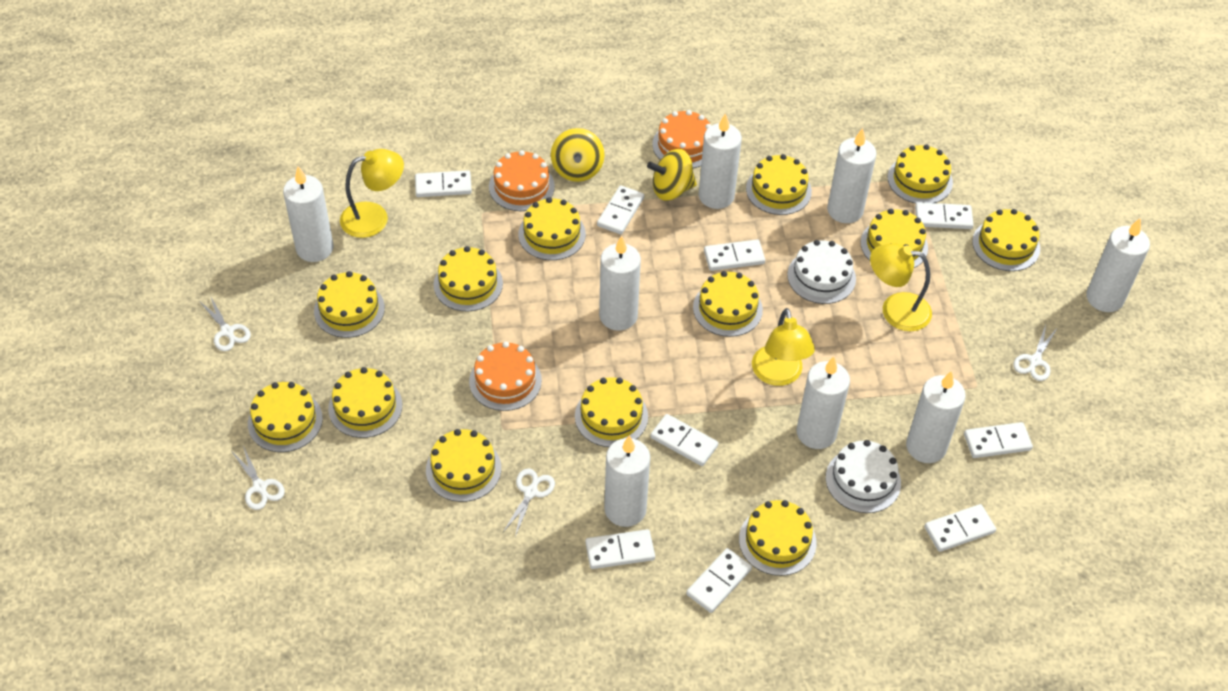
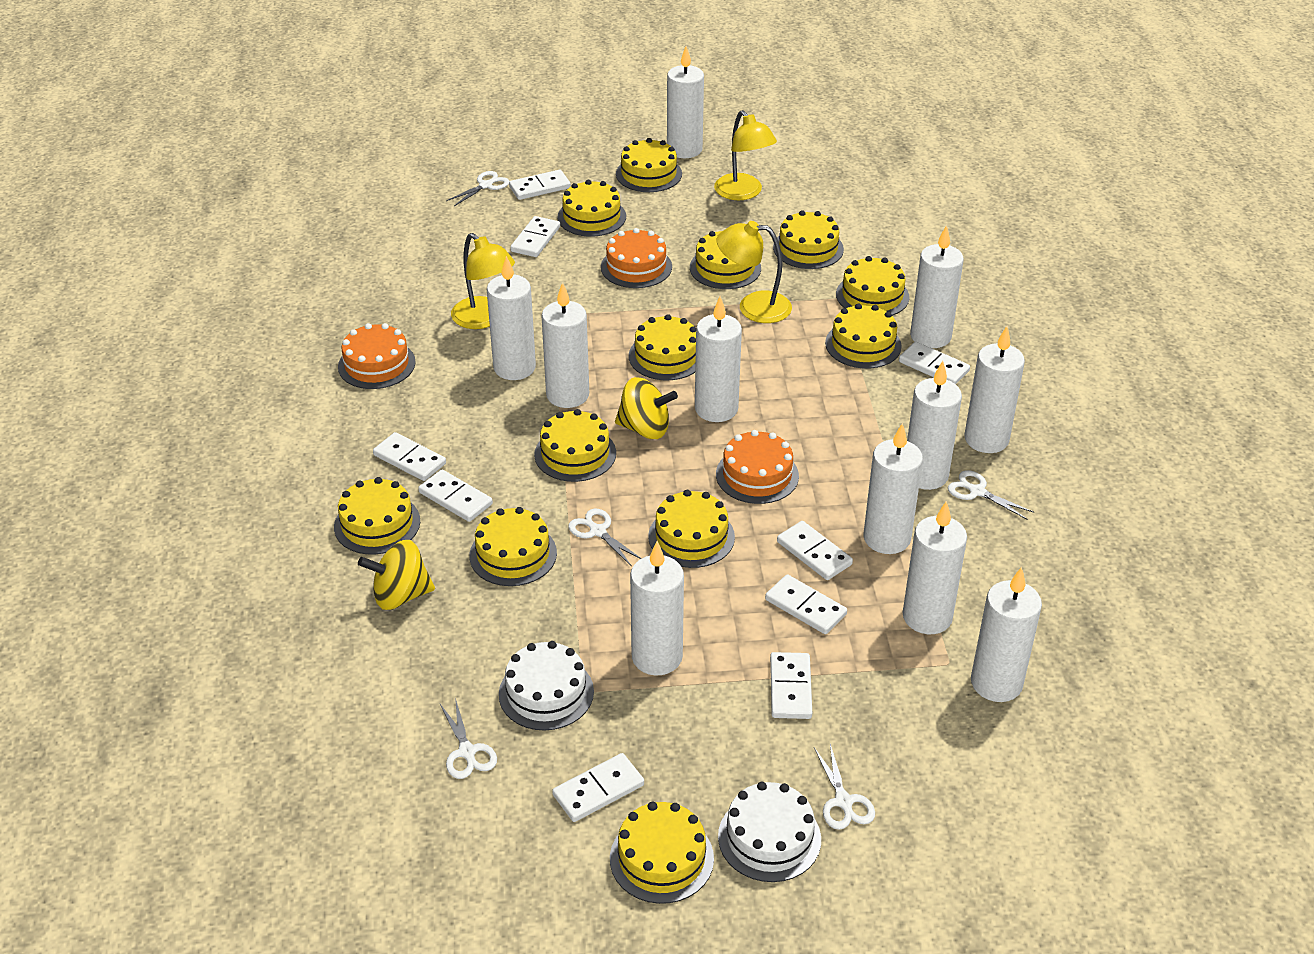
white candle: [283,166,334,262] [599,236,641,331] [604,435,650,527] [699,113,742,209] [797,357,850,449] [827,128,877,223] [906,371,966,463] [1086,218,1150,312] = 8 -> [487,256,536,380] [541,282,589,408] [630,541,684,676] [667,46,704,158] [695,297,742,422] [864,423,923,554] [903,501,967,634] [907,361,962,490] [910,225,964,348] [965,326,1025,453] [971,567,1042,702] = 11
white scissors: [200,297,251,351] [232,446,285,510] [503,469,555,537] [1013,325,1058,381] = 4 -> [440,698,497,779] [446,171,509,206] [568,509,642,567] [814,744,875,830] [948,470,1034,519] = 5
yellow cake: [248,382,323,452] [314,271,385,338] [328,367,402,438] [426,429,501,502] [434,246,503,311] [518,197,586,260] [575,377,648,447] [693,271,763,337] [739,500,817,576] [746,154,812,215] [861,209,928,268] [888,145,953,203] [972,209,1040,271] = 13 -> [334,477,420,555] [469,507,557,586] [534,409,616,482] [558,180,626,237] [610,802,714,904] [616,138,682,192] [629,314,696,380] [648,490,735,568] [690,231,761,289] [773,210,844,269] [825,303,902,369] [836,256,909,316] = 12

